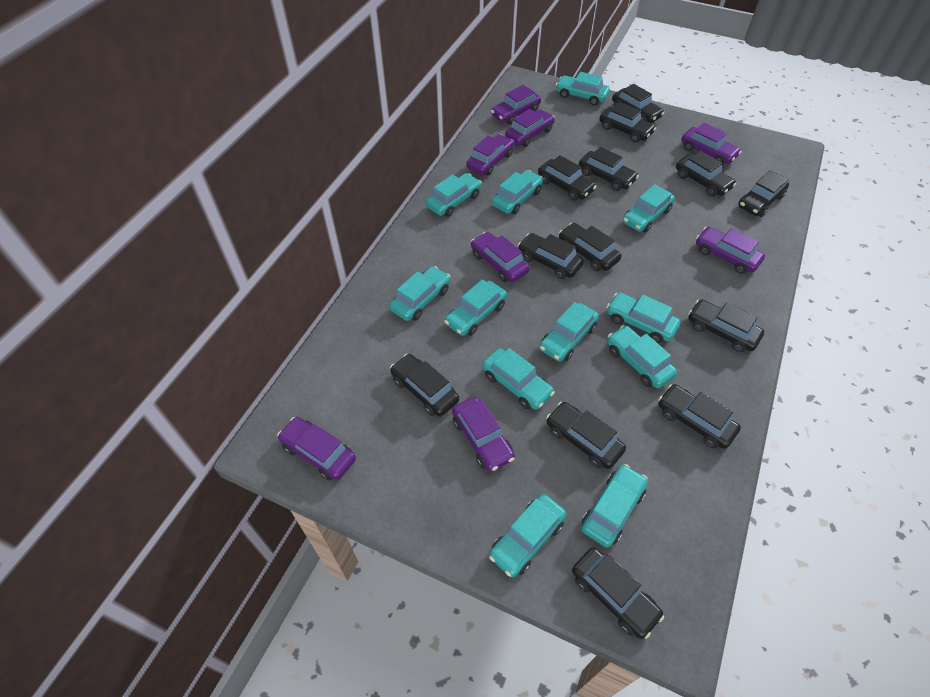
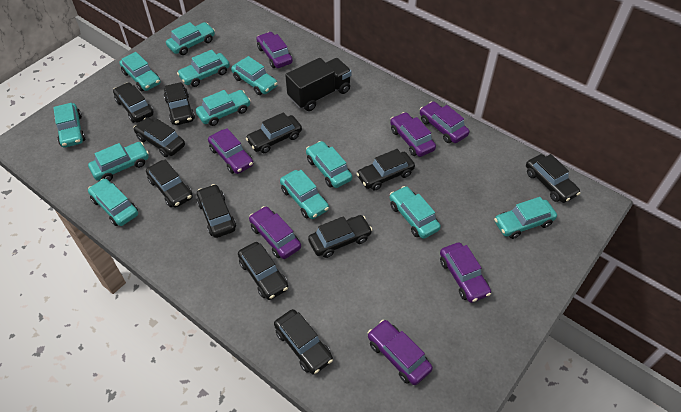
black car: [390,354,459,417] [518,233,584,279] [538,155,597,201] [546,402,626,469] [559,223,621,271] [572,547,664,639] [579,147,639,191] [599,102,656,143] [612,84,664,123] [658,384,741,449] [676,151,736,197] [688,299,764,352] [738,170,789,217] = 13 -> [113,82,154,123] [133,118,185,157] [146,160,193,208] [164,82,195,125] [197,184,236,238] [238,242,288,300] [245,112,302,153] [274,309,333,375] [308,215,372,258] [356,149,415,190] [526,154,580,203] = 11
black truck: none = 0 -> [285,58,352,111] = 1
purple car: [277,417,356,481] [452,397,515,472] [466,134,514,175] [471,232,530,282] [491,85,541,125] [505,109,555,147] [681,123,741,165] [696,227,765,274] = 8 -> [208,128,253,174] [249,206,301,259] [256,32,293,68] [368,320,433,385] [390,112,436,157] [420,101,469,143] [440,242,491,303] = 7

